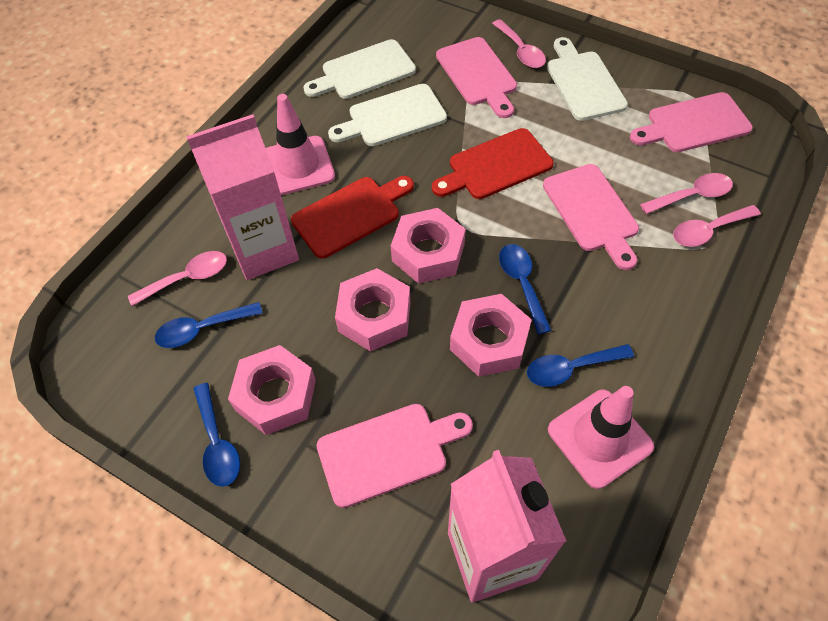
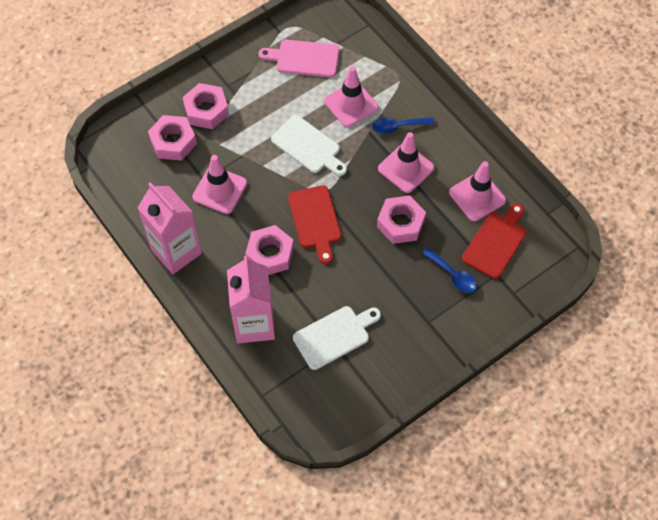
blue spoon: [155,302,263,348] [193,383,240,487] [499,244,552,334] [527,344,634,387] = 4 -> [372,117,434,134] [422,247,477,293] = 2
pink cutting board: [317,404,473,508] [436,37,517,118] [543,164,639,270] [630,92,753,152] = 4 -> [259,40,339,77] = 1
pink spoon: [128,251,227,306] [492,19,546,68] [640,173,733,214] [673,205,761,247] = 4 -> none = 0
pink traffic cone: [266,94,335,195] [548,386,654,489] = 2 -> [192,155,247,214] [324,66,378,127] [378,132,434,193] [449,161,506,221] = 4
white cutting board: [303,39,416,99] [328,84,447,146] [547,37,628,121] = 3 -> [271,115,347,176] [293,306,381,370] = 2

